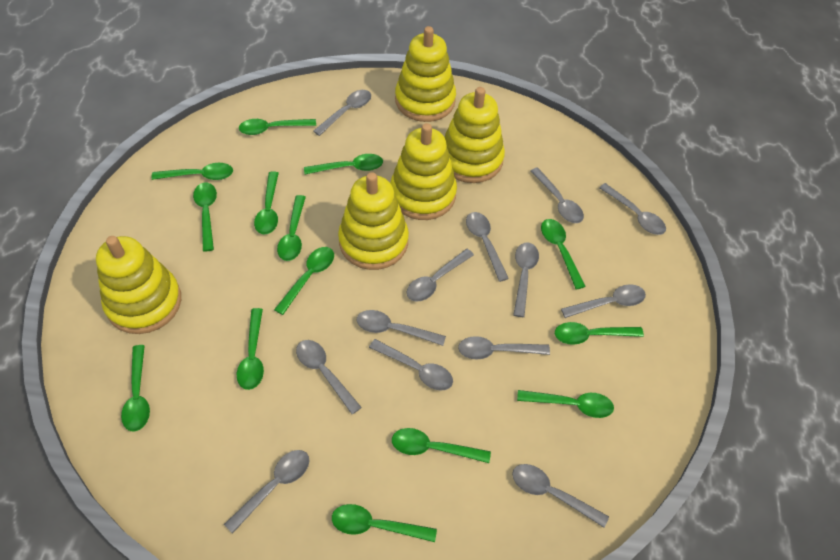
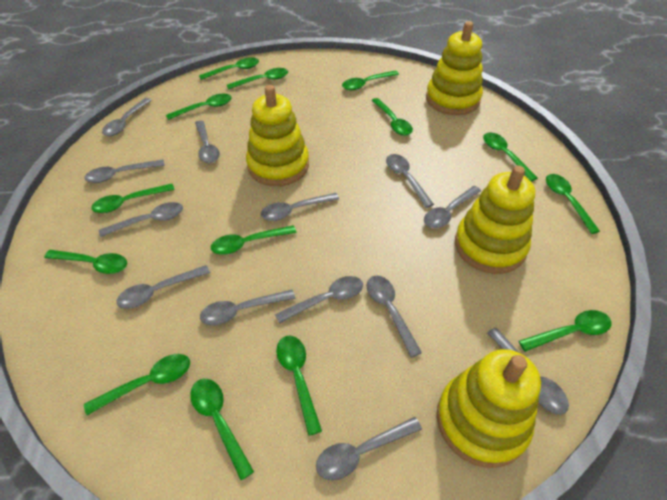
yellow stacking toy: [96,236,181,334] [338,172,409,270] [390,123,457,220] [395,26,456,122] [445,87,505,183] = 5 -> [246,85,309,186] [426,21,483,115] [437,349,541,468] [455,166,535,274] = 4

